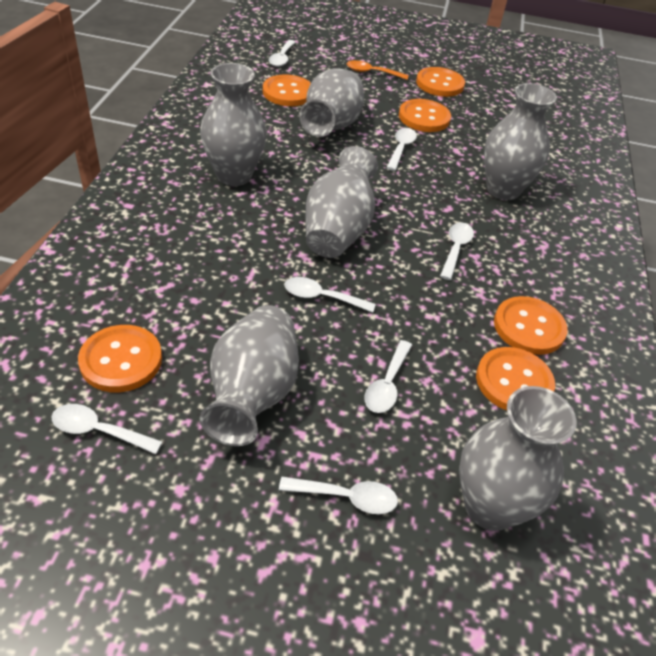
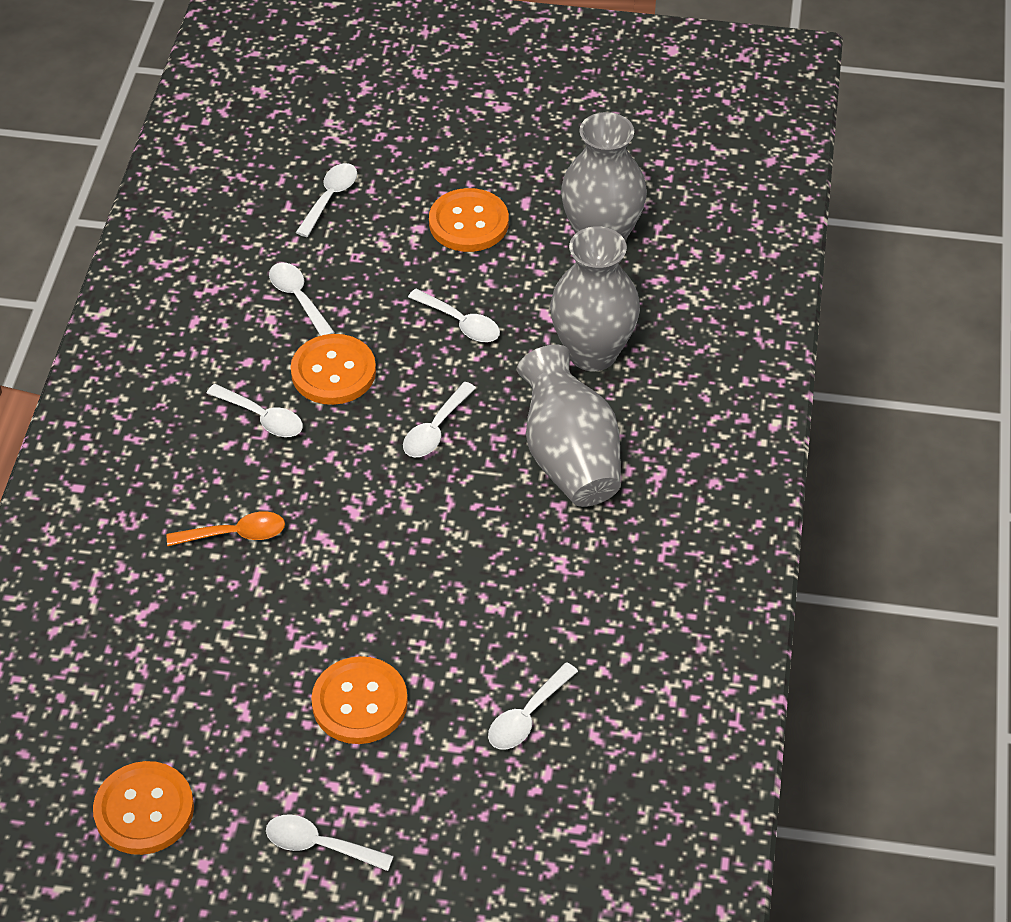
grey vase: [200,63,267,186] [200,305,299,446] [299,69,364,137] [305,146,378,258] [459,386,576,531] [484,83,557,200] = 6 -> [517,344,621,507] [550,226,640,371] [561,112,647,241] = 3
orange button: [78,325,162,392] [263,74,311,106] [399,99,451,132] [416,67,465,97] [476,347,555,410] [494,296,567,355] = 6 -> [93,761,194,855] [291,334,376,405] [311,656,408,744] [429,188,509,252] = 4

